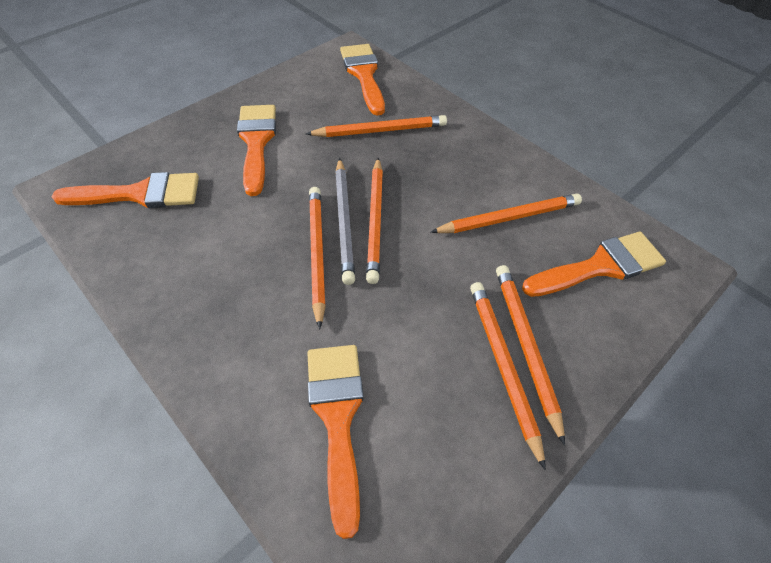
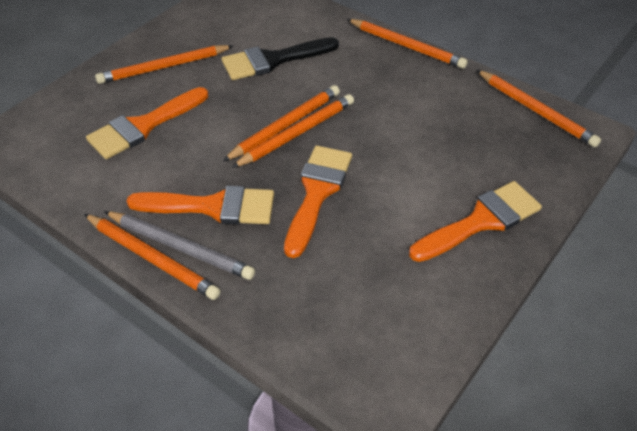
black brush: none = 0 -> [221,37,339,80] = 1
orange brush: [52,172,199,208] [237,105,276,196] [307,345,364,539] [340,44,385,115] [522,232,666,297] = 5 -> [86,87,208,159] [126,186,274,224] [284,145,352,258] [409,181,542,262] = 4

